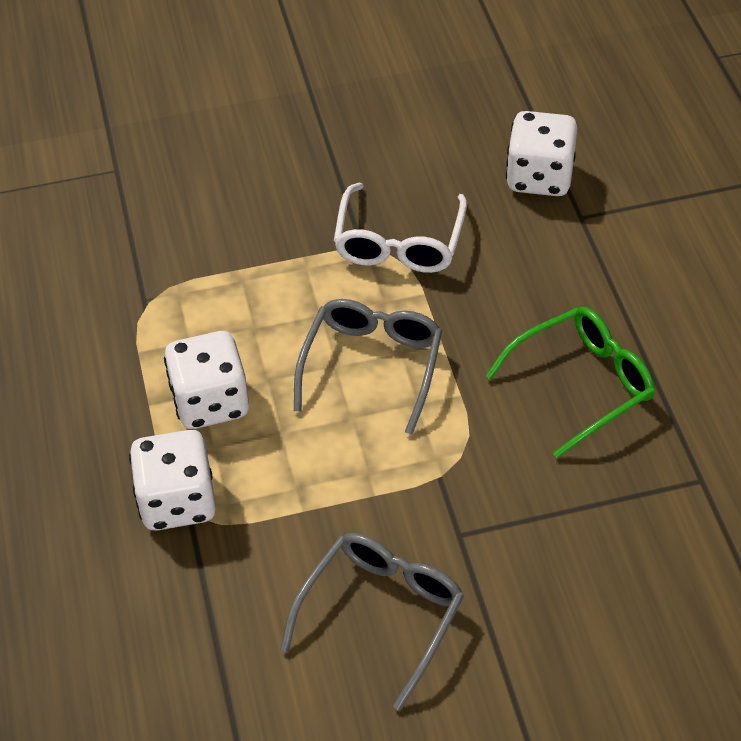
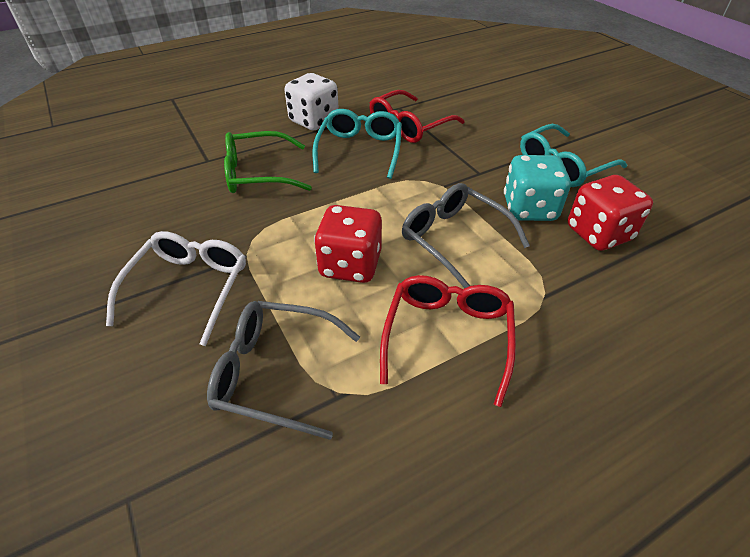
red dice: none = 0 -> [314,205,382,283] [568,175,653,251] = 2
red glasses: none = 0 -> [369,90,465,143] [380,275,516,407] = 2
turquoise dice: none = 0 -> [504,155,571,221] = 1
turquoise glasses: none = 0 -> [312,109,402,179] [520,124,627,187] = 2
white dice: [129,430,216,531] [164,331,249,429] [506,111,577,196] = 3 -> [285,73,339,130] = 1

